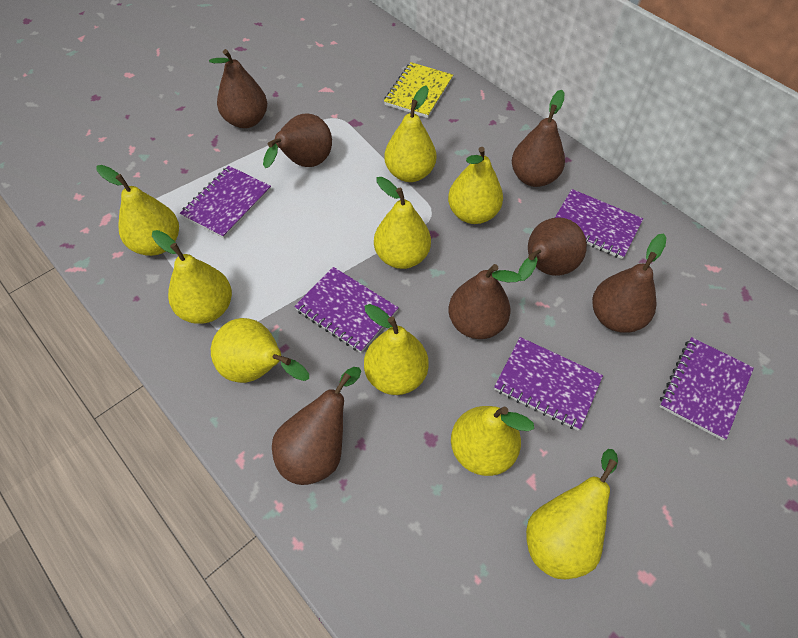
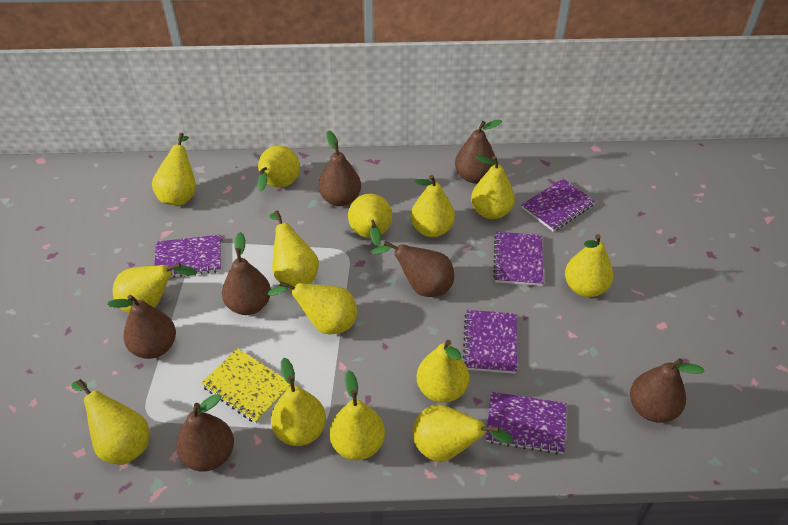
yellow pear: [97,165,179,256] [152,230,232,324] [211,318,309,383] [364,304,429,395] [374,177,431,269] [384,86,437,182] [448,147,503,224] [451,406,534,476] [526,449,618,579] = 9 -> [71,379,149,465] [113,263,197,313] [152,133,196,206] [257,145,300,191] [267,281,357,334] [270,211,319,289] [271,358,326,446] [329,370,385,460] [348,194,392,246] [411,175,455,237] [412,405,514,462] [417,340,469,403] [471,155,515,219] [565,234,613,297] = 14

